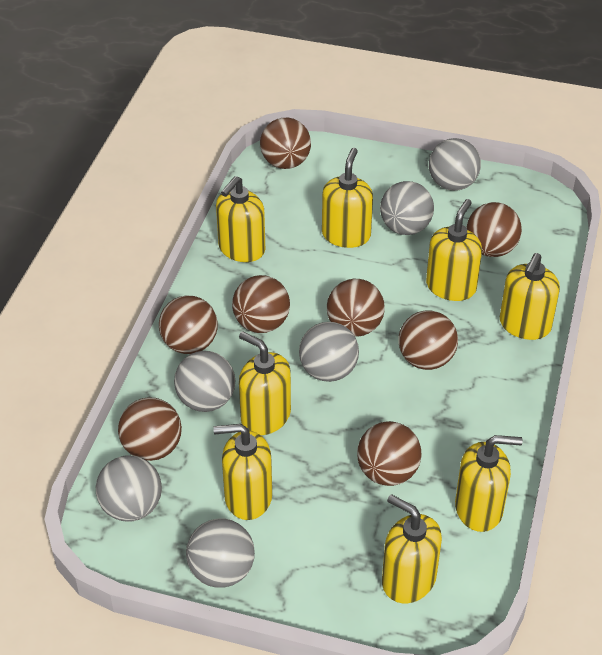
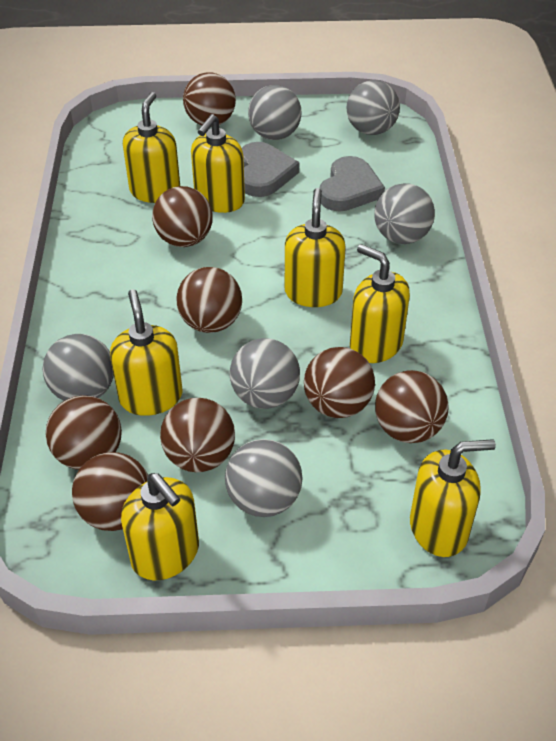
grey heart: none = 0 -> [242,142,299,197] [320,156,385,212] = 2
yellow soap dispenser: [213,424,272,520] [216,176,265,262] [239,331,291,435] [322,148,373,248] [382,494,442,603] [426,199,482,301] [455,435,523,532] [500,253,560,340] = 8 -> [110,289,183,416] [121,473,199,580] [123,92,180,203] [191,114,245,213] [285,188,346,307] [350,244,410,363] [410,439,496,557] = 7

